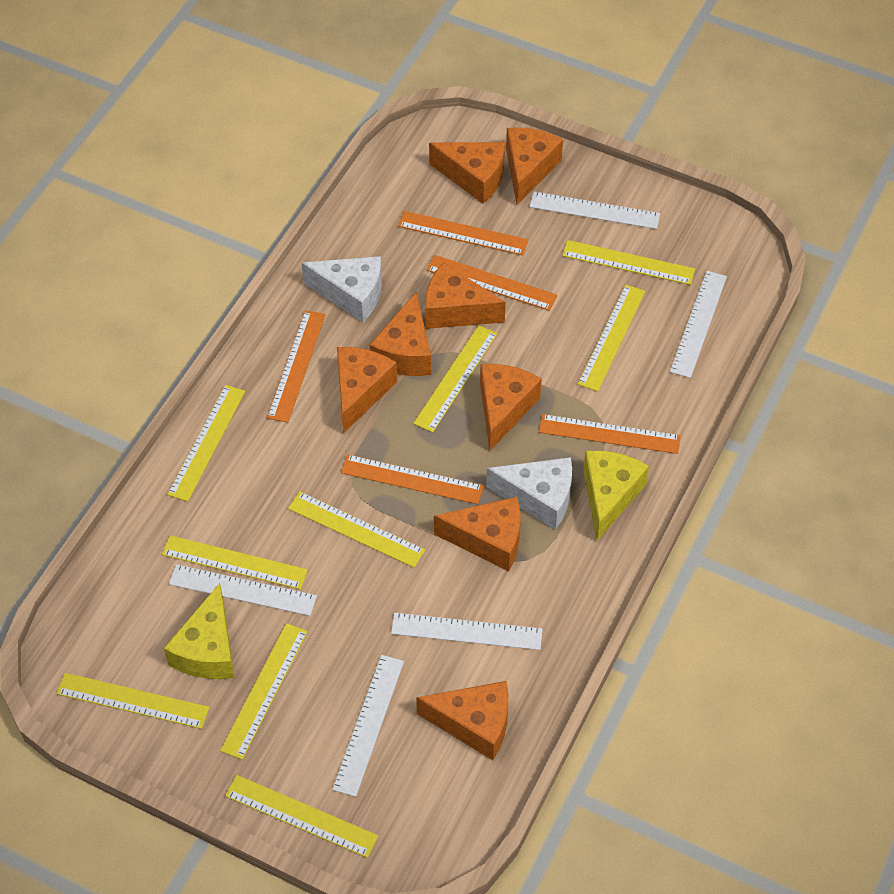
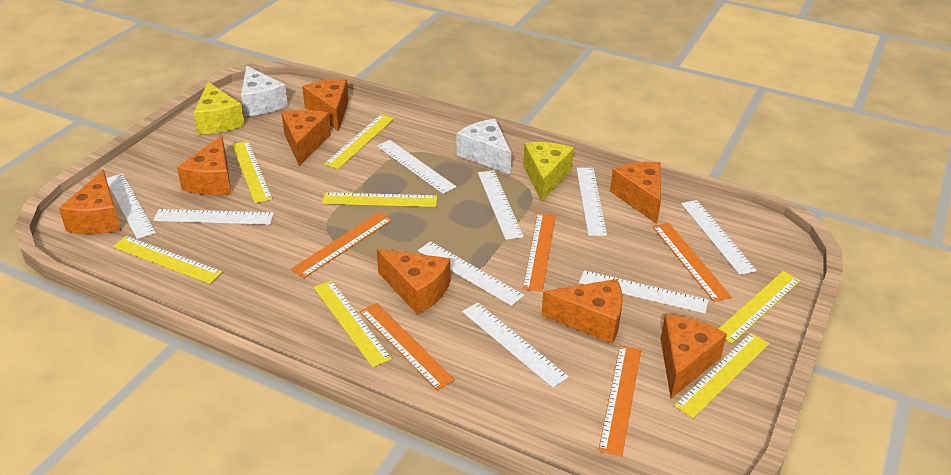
white ruler: [169,564,317,616] [332,655,404,797] [391,613,543,650] [529,192,660,229] [670,271,727,378] = 5 -> [106,173,156,239] [153,209,274,225] [377,140,457,194] [418,241,524,306] [462,302,569,388] [478,170,524,240] [576,168,607,236] [579,270,708,313] [681,200,757,275] = 9
yellow ruler: [56,673,209,729] [162,535,308,590] [167,385,245,502] [220,623,308,760] [225,775,378,858] [288,492,425,567] [413,325,498,433] [562,240,695,285] [578,285,645,392] = 9 -> [113,236,223,284] [232,141,272,203] [313,280,392,367] [322,192,437,207] [324,114,394,169] [674,333,769,418] [718,271,801,344] = 7

